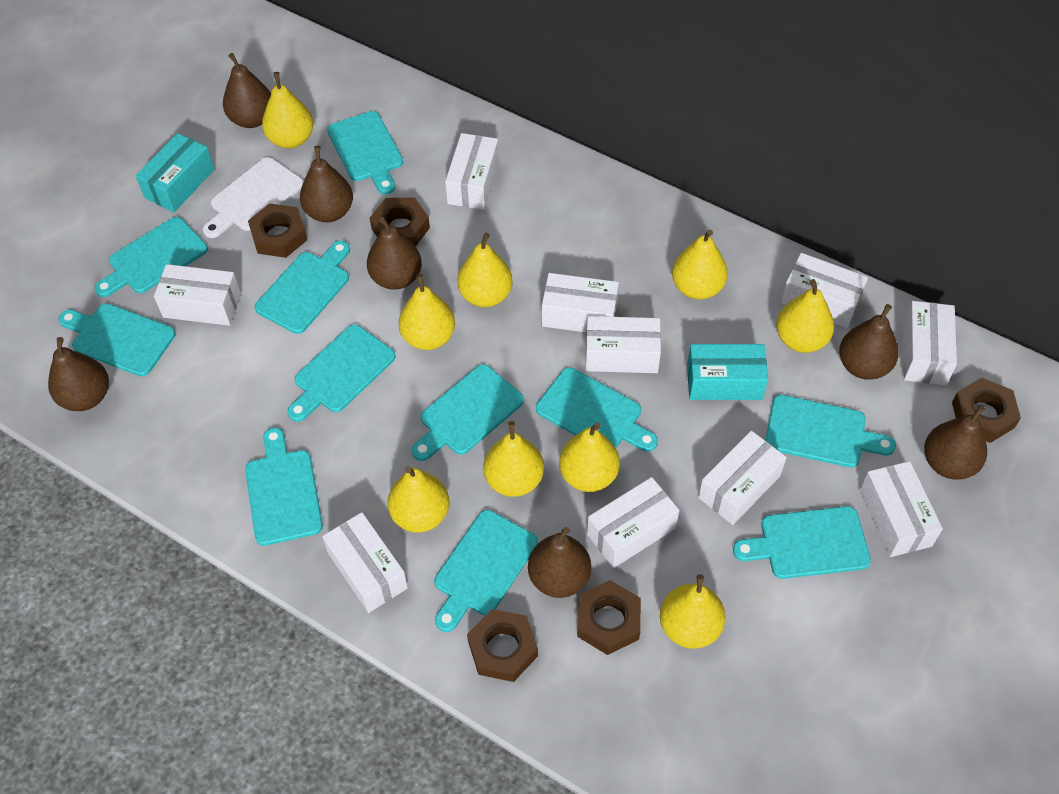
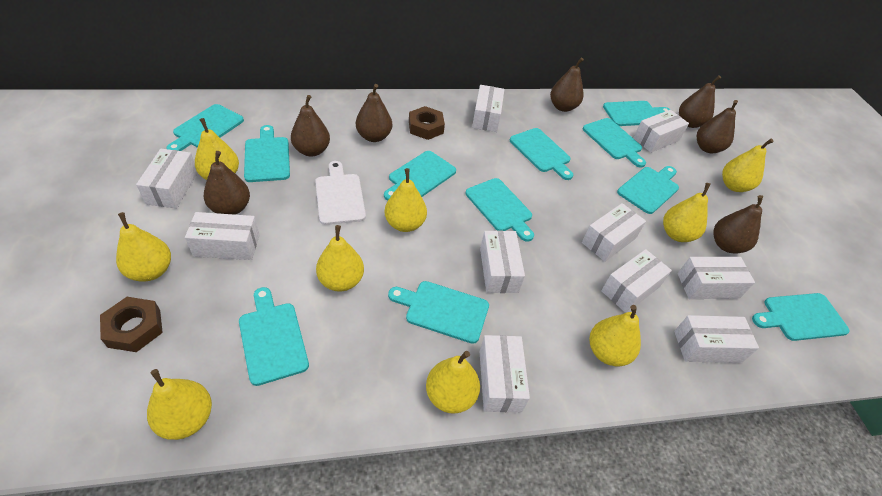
brown nut: [248,203,307,258] [370,197,430,247] [467,609,538,682] [577,580,641,655] [952,378,1021,443] = 5 -> [100,297,163,352] [409,106,445,140] = 2
turquoise box: [136,133,215,212] [687,344,768,400] = 2 -> none = 0

